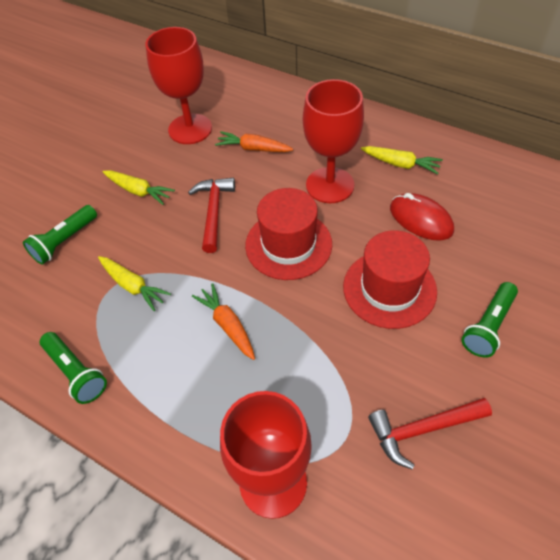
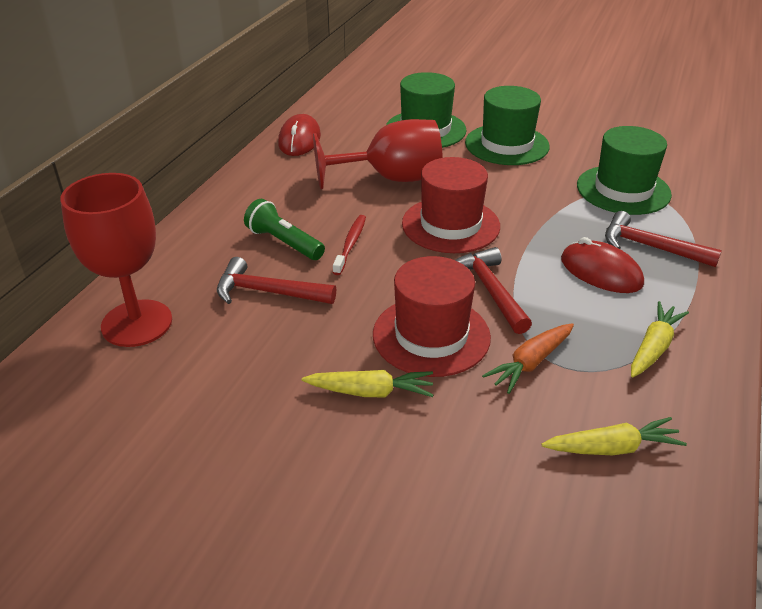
green flashlight: [23,205,97,265] [40,332,107,404] [462,282,518,358] = 3 -> [244,199,325,260] = 1
green hat: none = 0 -> [386,72,467,148] [465,86,550,165] [577,126,672,215] = 3
orange carrot: [192,283,255,360] [215,131,293,152] = 2 -> [482,323,574,394] = 1
red goblet: [145,27,212,144] [220,391,312,519] [303,79,364,203] = 3 -> [61,173,172,347] [313,119,443,189] = 2
red hammer: [188,178,235,253] [368,398,492,470] = 2 -> [217,257,336,304] [456,247,532,334] [605,211,722,267] = 3
red mouse: [390,193,454,241] = 1 -> [278,114,321,156] [561,237,644,293] = 2
red toothbrush: none = 0 -> [333,215,366,275] = 1

